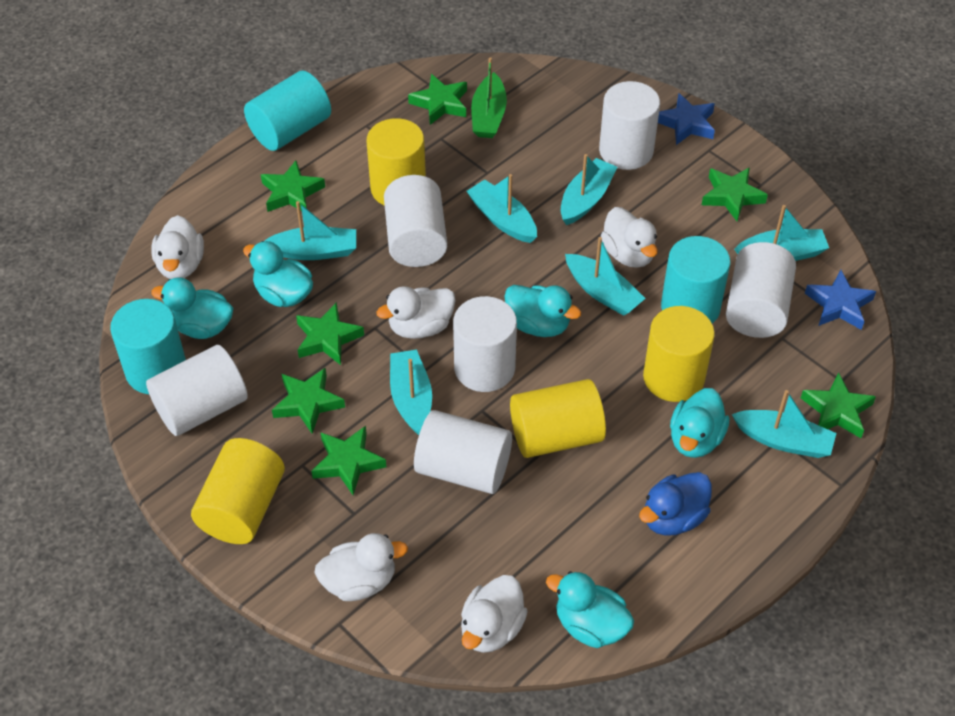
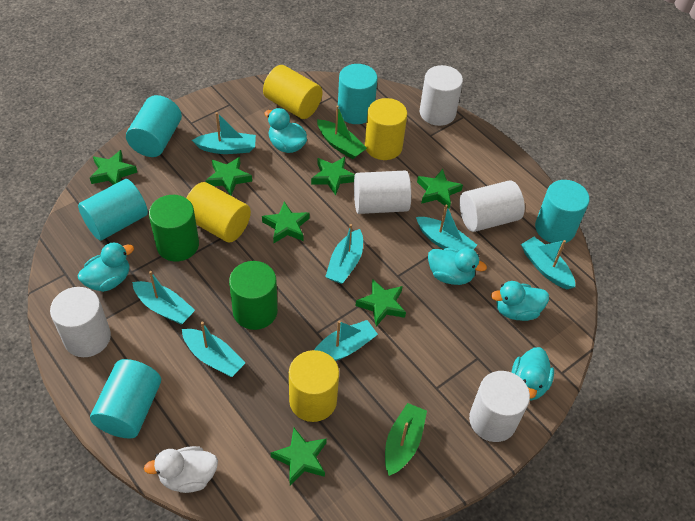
blue duck: [639,472,712,536] = 1 -> none = 0
blue star: [658,93,715,145] [805,270,876,330] = 2 -> none = 0
green boat: [471,57,507,138] = 1 -> [317,105,367,159] [385,403,427,476] = 2
green cylinder: none = 0 -> [149,195,199,262] [229,261,278,330] = 2
turquoise cylinder: [110,299,186,394] [244,71,331,151] [661,236,731,324] = 3 -> [78,179,148,241] [90,359,161,439] [126,95,182,157] [338,64,377,124] [535,180,590,243] = 5
white cylinder: [146,345,248,436] [384,175,447,267] [414,410,512,494] [453,296,517,392] [599,81,660,170] [726,242,796,338] = 6 -> [50,287,111,357] [354,171,411,214] [420,65,463,126] [459,180,525,232] [469,371,530,442] = 5
white duck: [151,215,204,279] [314,533,408,601] [376,286,456,339] [461,575,528,653] [601,207,658,268] = 5 -> [144,446,218,493] = 1

